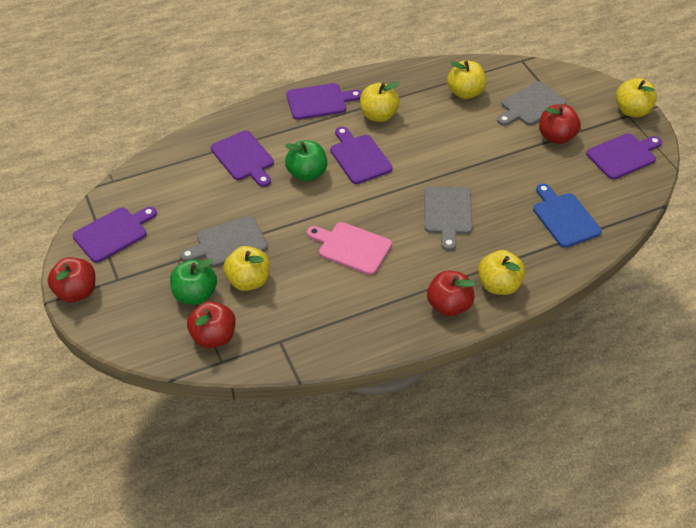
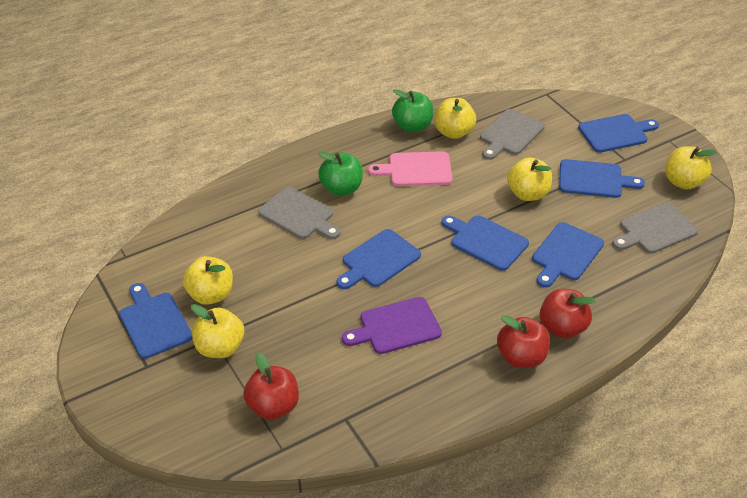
blue cutting board: [533,183,602,248] = 1 -> [119,283,192,359] [337,229,421,289] [442,216,529,271] [532,222,604,288] [559,159,645,198] [578,114,659,153] = 6
purple cutting board: [73,207,157,263] [211,131,274,187] [286,83,362,120] [330,127,392,184] [586,133,662,179] = 5 -> [342,297,442,354] = 1
red apple: [47,257,95,303] [187,301,236,348] [427,271,475,316] [539,104,581,144] = 4 -> [243,352,299,420] [497,315,550,368] [540,289,595,338] = 3

